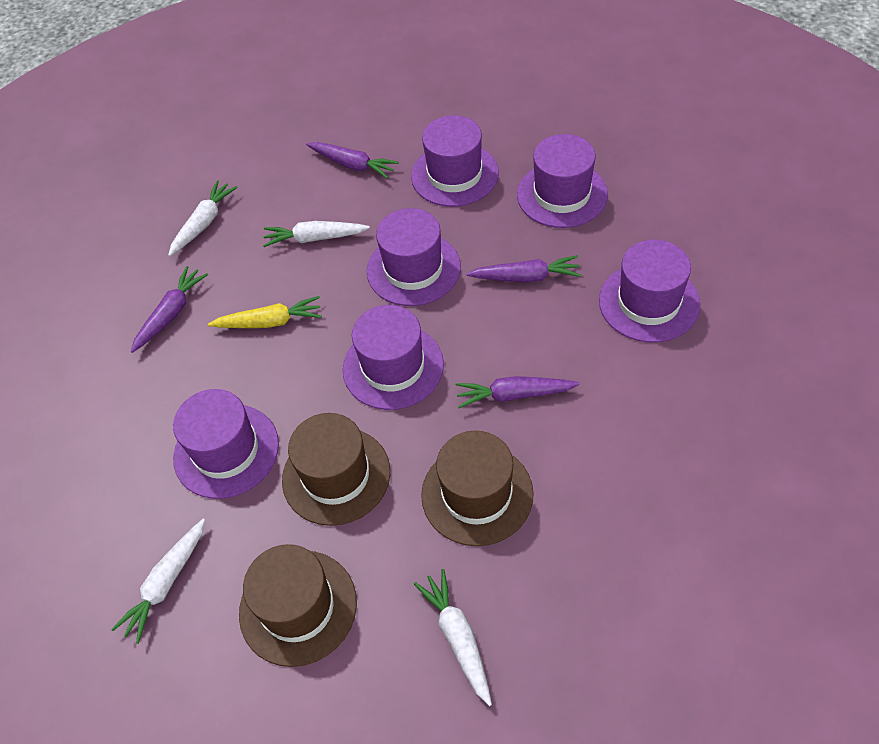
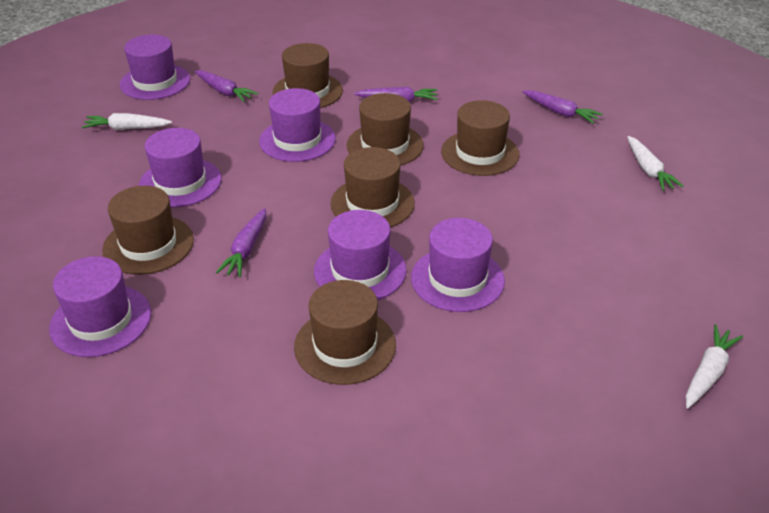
brown hat: [239,544,357,667] [282,413,390,526] [421,430,534,546] = 3 -> [102,186,194,275] [272,43,343,108] [294,280,396,385] [330,147,415,227] [347,93,424,166] [441,100,519,176] = 6
white carrot: [111,519,205,644] [168,180,238,256] [263,221,370,247] [414,569,492,706] = 4 -> [82,113,172,130] [627,136,684,191] [686,324,743,408] = 3
yellow carrot: [208,296,322,328] = 1 -> none = 0

